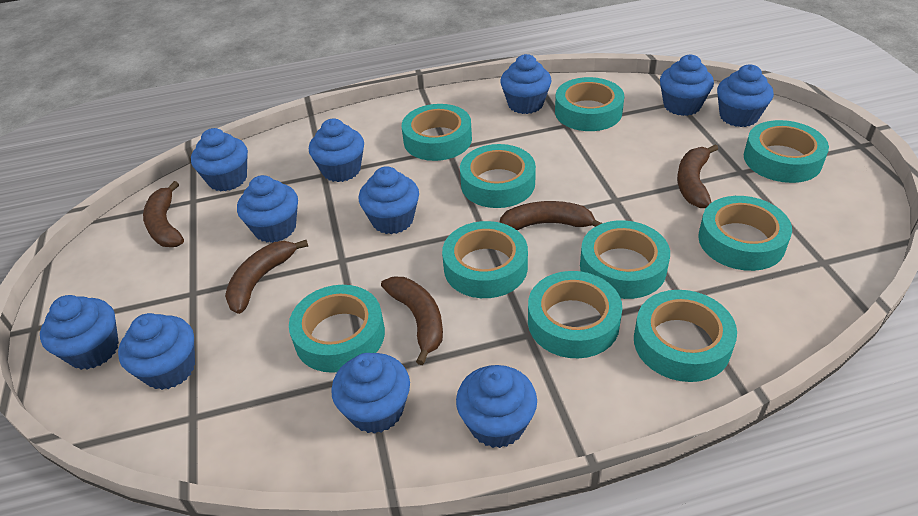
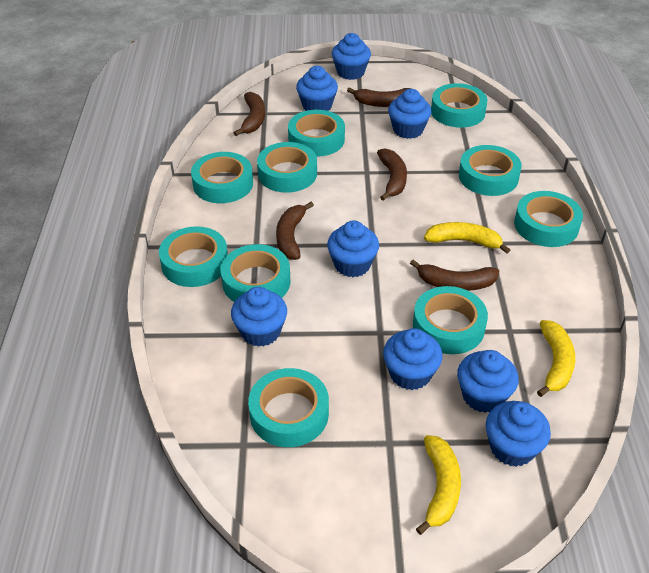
blue cupcake: [40,295,119,370] [118,313,195,390] [191,128,248,192] [237,175,298,243] [309,119,364,182] [331,353,410,434] [359,166,419,234] [456,365,537,448] [500,54,551,114] [660,55,714,116] [717,64,774,127] = 11 -> [231,287,287,347] [296,66,338,111] [327,220,379,277] [332,33,371,80] [383,328,442,390] [388,89,432,139] [457,350,519,413] [486,401,551,467] = 8
yellow banana: none = 0 -> [416,435,461,535] [424,222,510,254] [537,320,575,397] = 3

